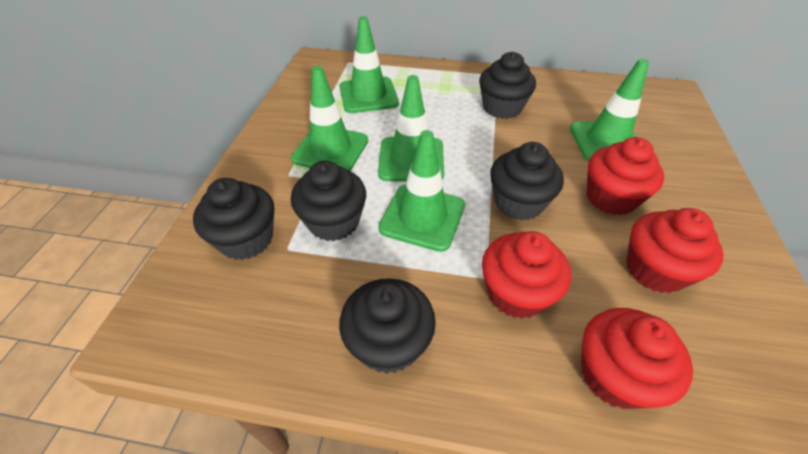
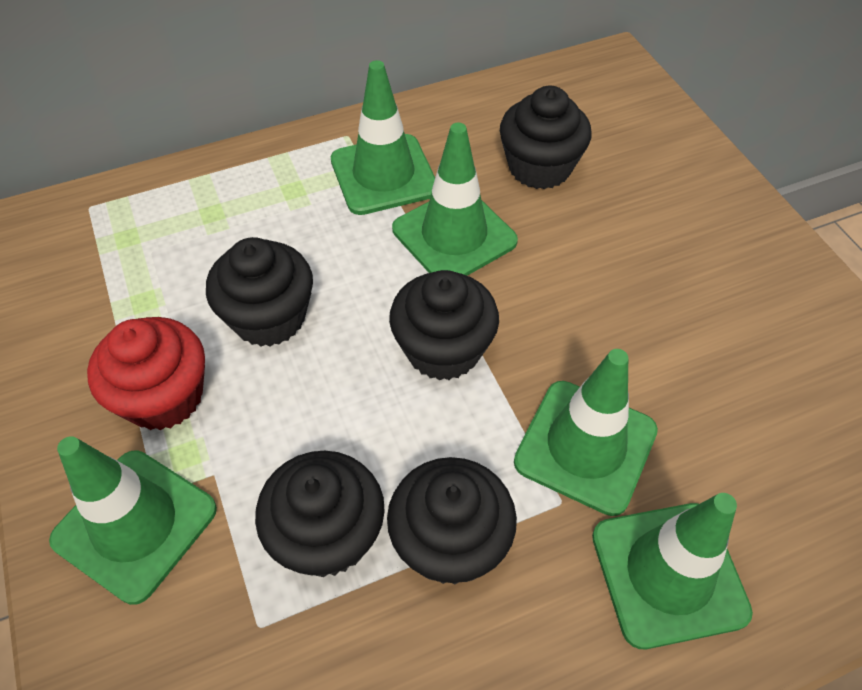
red cupcake: [482,231,571,319] [581,308,693,409] [587,137,664,215] [626,208,724,293] = 4 -> [87,317,205,431] = 1

